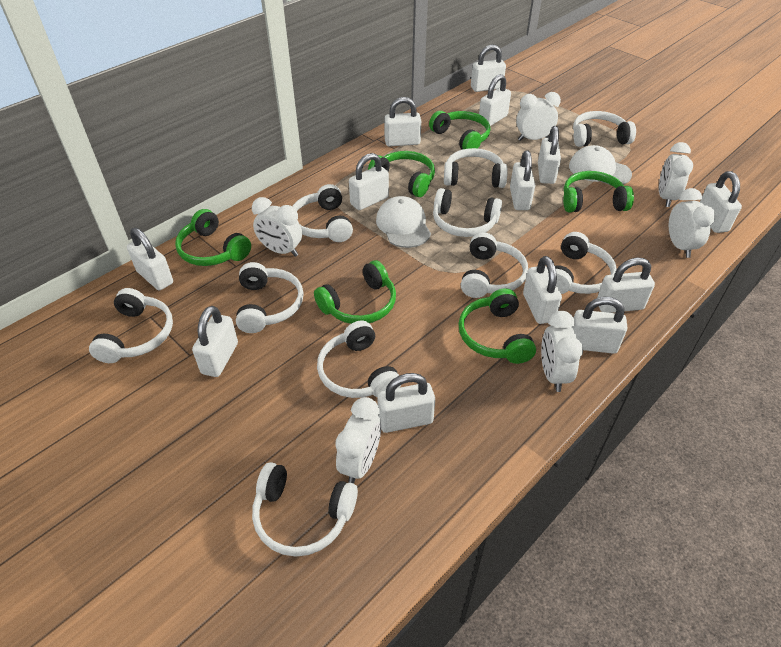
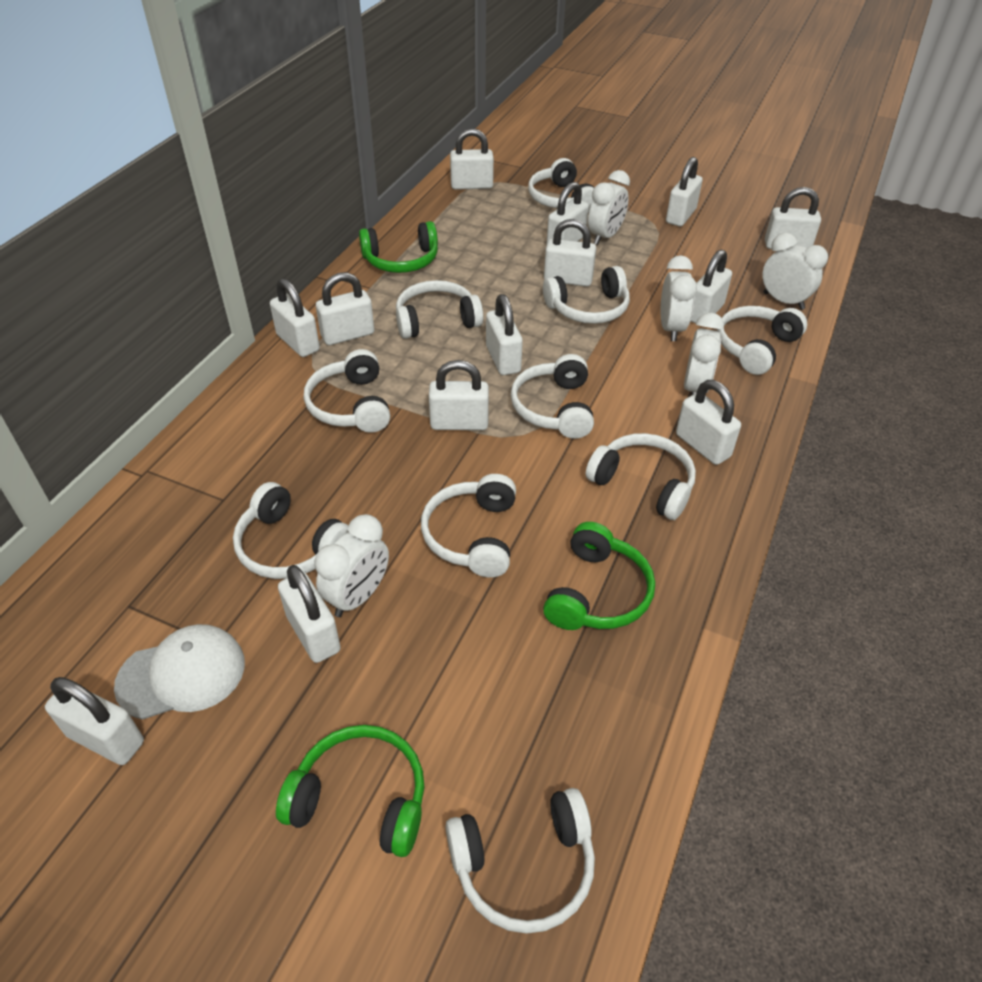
green headphones: [175,209,251,266] [314,260,396,324] [368,151,435,197] [429,111,490,150] [458,288,536,364] [563,171,634,212] = 6 -> [276,725,425,857] [359,221,438,273] [543,522,655,630] = 3
white cap: [376,196,431,248] [569,145,632,186] = 2 -> [114,624,245,720] = 1
white clock: [252,197,302,257] [335,397,381,484] [516,92,561,141] [541,311,583,392] [659,142,693,207] [669,188,716,258] = 6 -> [315,514,389,617] [588,170,630,245] [661,255,697,341] [684,313,724,396] [763,233,828,310] = 5

